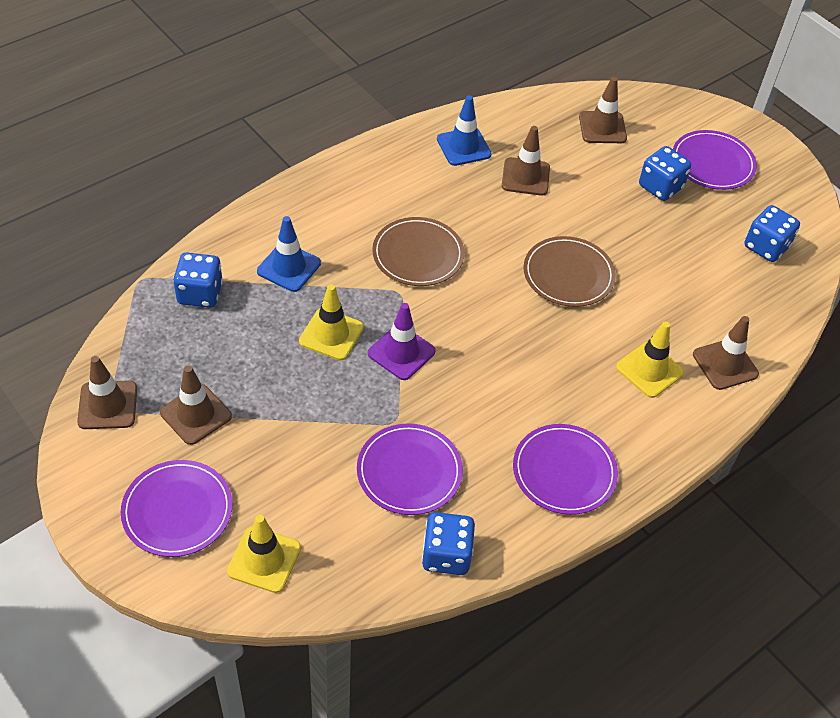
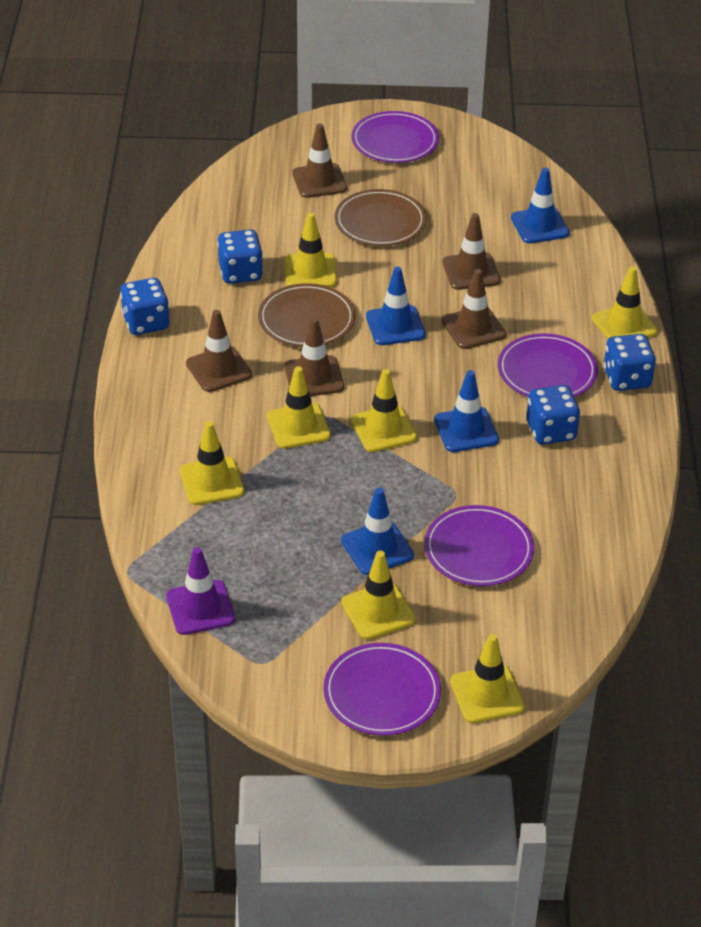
blue traffic cone: [257,216,321,292] [437,95,492,166] = 2 -> [341,488,414,575] [366,267,426,345] [434,370,499,452] [511,168,570,243] = 4
yellow traffic cone: [227,515,301,593] [299,284,364,360] [616,321,684,398] = 3 -> [180,421,244,505] [267,366,331,449] [285,213,337,287] [341,551,416,640] [351,369,417,452] [450,634,525,723] [592,266,658,339] = 7

